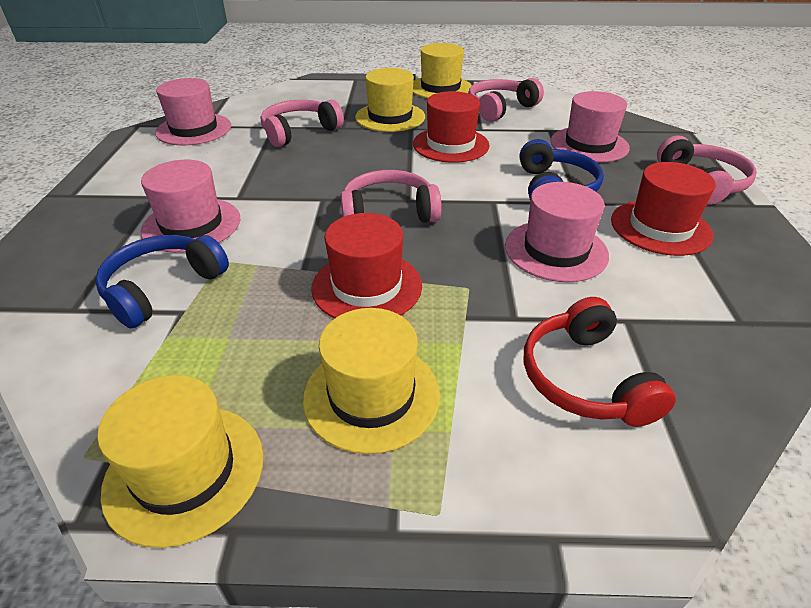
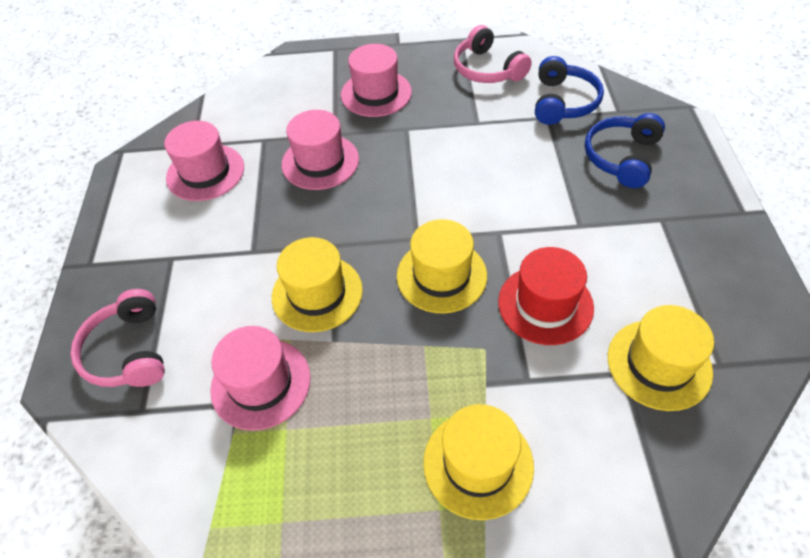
pink headphones: [261,100,344,147] [340,170,441,223] [468,78,544,122] [657,135,757,205] = 4 -> [70,289,165,387] [454,25,532,83] = 2
red hat: [311,213,422,318] [413,91,490,163] [611,162,715,256] = 3 -> [498,247,594,345] = 1
red headphones: [524,297,676,427] = 1 -> none = 0

